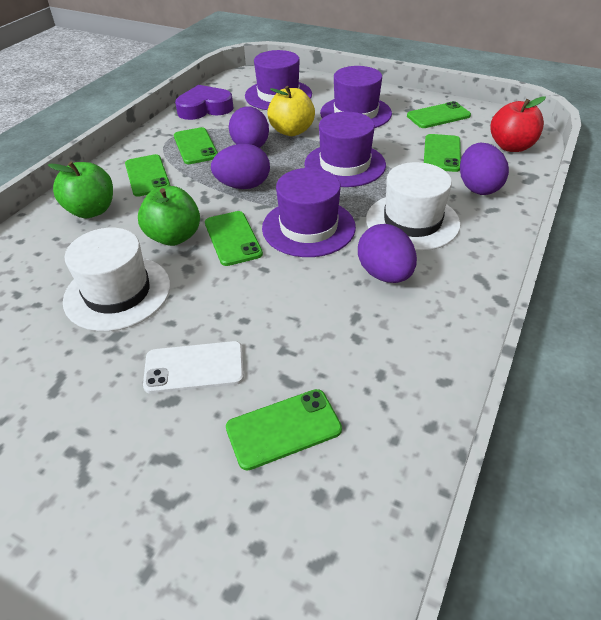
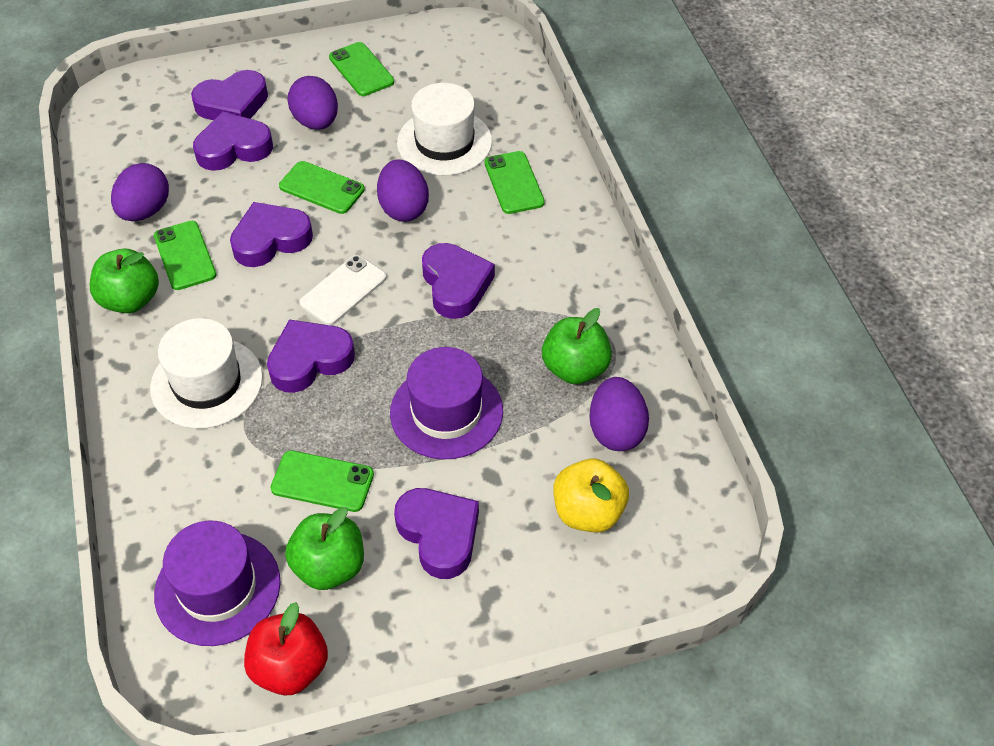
green apple: [48,162,113,218] [138,186,200,246] = 2 -> [90,249,159,313] [285,507,364,590] [542,308,612,384] = 3
green phone: [125,154,171,197] [174,127,218,164] [205,211,263,266] [226,389,342,471] [407,101,471,128] [424,134,461,172] = 6 -> [154,221,216,290] [271,450,374,512] [279,161,365,214] [329,42,394,96] [485,151,545,214] = 5
purple hat: [245,50,312,110] [262,168,356,257] [304,112,386,187] [320,66,392,128] = 4 -> [154,521,281,646] [390,347,503,459] = 2
purple heart: [175,85,233,120] = 1 -> [191,70,268,120] [193,111,273,171] [230,202,313,267] [267,319,355,393] [394,488,479,579] [422,243,495,319] = 6

